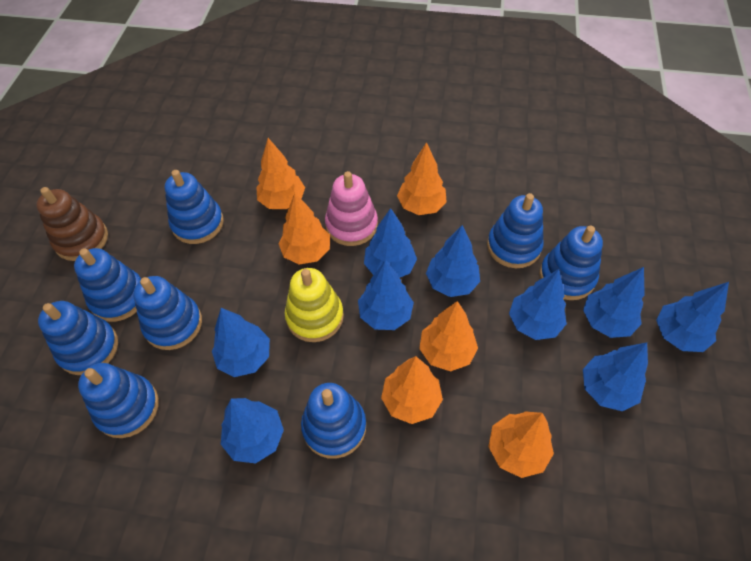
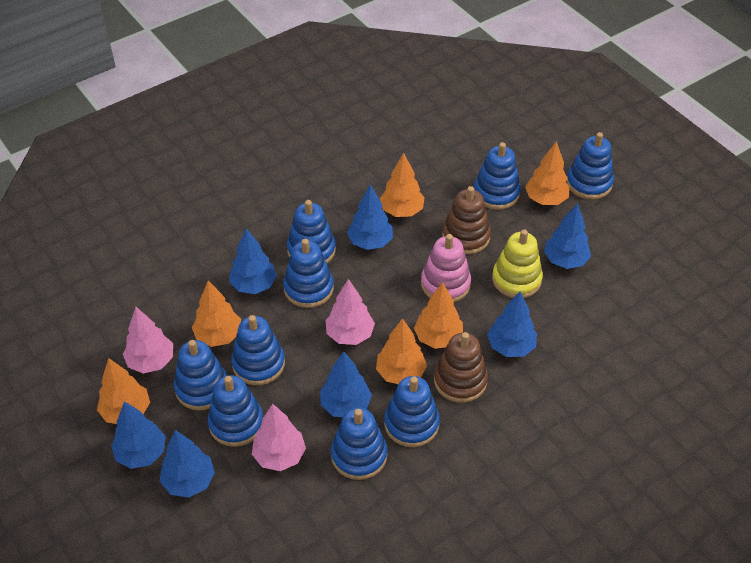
blue stacking toy: [38,301,118,375] [74,248,141,322] [78,363,159,438] [133,276,202,350] [165,170,224,244] [301,383,366,459] [487,193,544,268] [539,225,603,300] = 8 -> [174,340,227,411] [208,375,263,447] [231,315,285,385] [283,239,334,308] [287,200,336,263] [331,408,387,480] [384,376,440,447] [474,142,521,210] [566,132,614,200] = 9
blue tree: [212,308,270,377] [221,398,284,463] [358,260,414,330] [364,208,417,278] [426,225,480,297] [509,269,567,340] [583,267,645,338] [583,342,648,411] [656,282,729,352] = 9 -> [111,401,166,469] [160,430,215,498] [229,229,277,294] [320,351,372,417] [347,185,393,250] [487,291,537,357] [544,203,591,269] = 7
brown stacking toy: [36,187,108,261] = 1 -> [434,332,488,403] [442,186,491,255] = 2
pink tree: none = 0 -> [123,307,173,373] [252,404,306,471] [326,279,375,345] = 3

